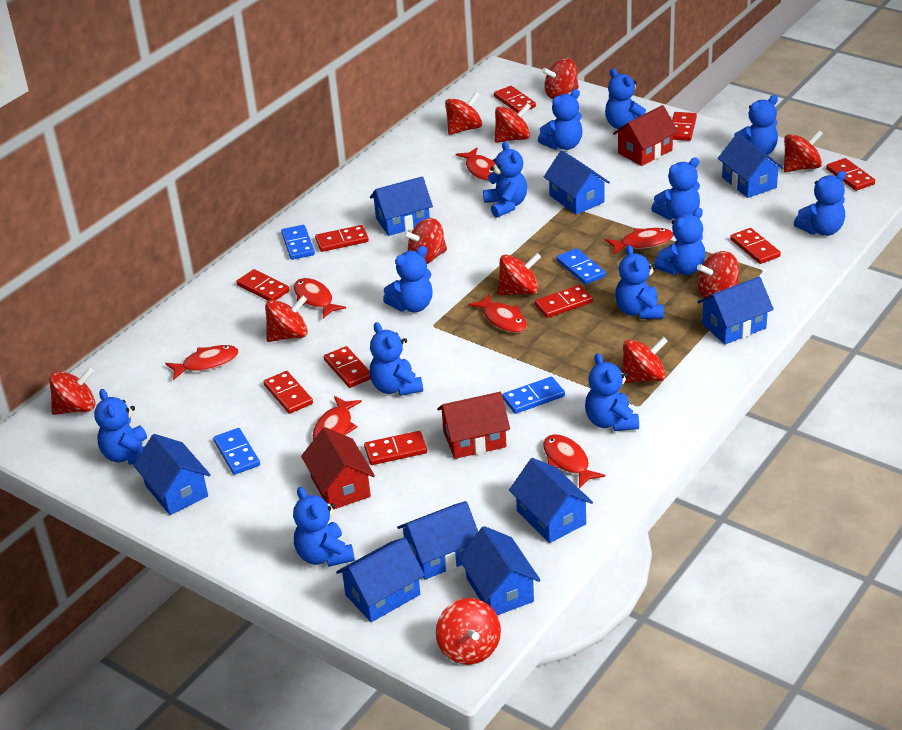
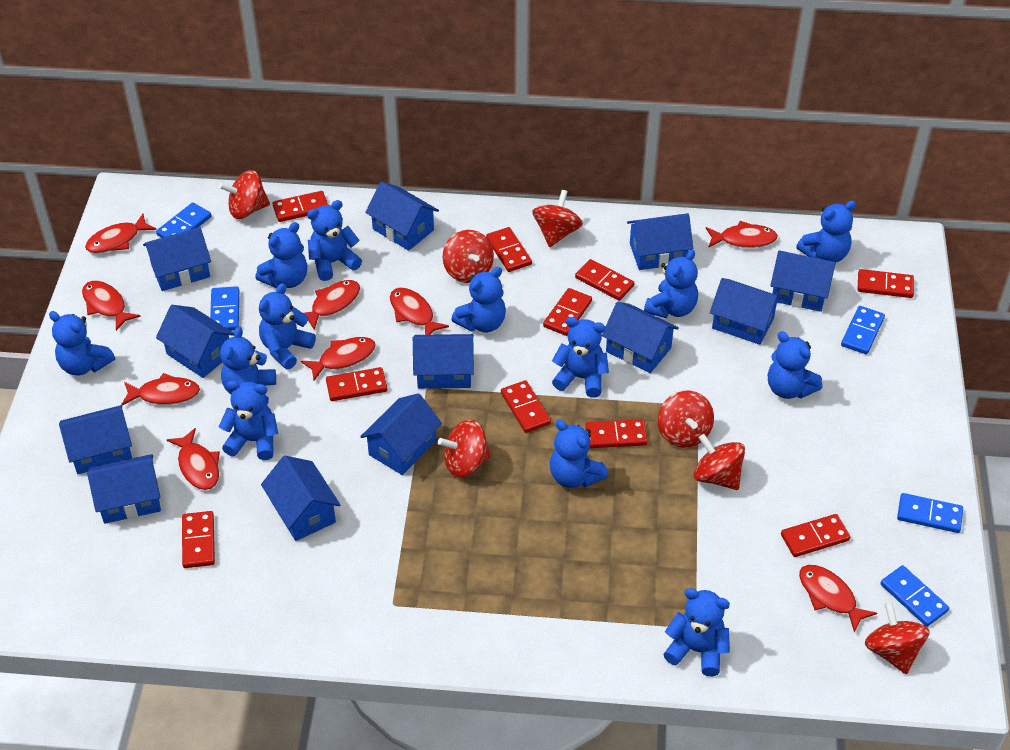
blue domino: [213,428,260,475] [281,225,315,260] [502,377,565,414] [556,248,606,285] = 4 -> [156,202,211,238] [210,286,239,331] [841,306,885,354] [881,565,949,627] [897,493,963,533] = 5
blue house: [133,434,211,515] [336,537,425,622] [370,176,433,236] [397,501,478,580] [458,526,541,615] [509,458,593,543] [544,150,610,215] [698,277,774,345] [718,133,784,198] = 9 -> [59,405,132,474] [87,454,161,524] [143,227,211,291] [156,305,234,378] [261,456,341,541] [360,393,442,475] [365,181,439,251] [413,334,474,389] [602,302,679,373] [627,213,693,270] [710,278,782,345] [770,250,836,312] = 12
red fish: [165,345,238,380] [294,278,346,319] [313,396,362,440] [455,148,495,181] [468,293,527,333] [543,434,605,488] [605,228,674,254] = 7 -> [82,281,141,331] [85,214,157,253] [121,373,200,406] [167,428,220,490] [301,337,376,381] [304,280,360,330] [390,288,449,335] [706,221,778,248] [799,565,877,633] = 9
red house: [301,427,375,510] [437,392,510,459] [613,105,678,166] = 3 -> none = 0
red spinning top: [49,368,95,415] [265,295,308,342] [403,218,447,264] [436,598,501,665] [445,92,482,135] [494,103,531,143] [497,253,541,295] [542,58,579,99] [622,337,668,383] [697,251,739,298] [784,130,823,172] = 11 -> [219,170,270,219] [438,420,491,477] [443,230,494,283] [532,190,583,247] [658,390,714,448] [694,434,745,490] [865,602,930,674] = 7

